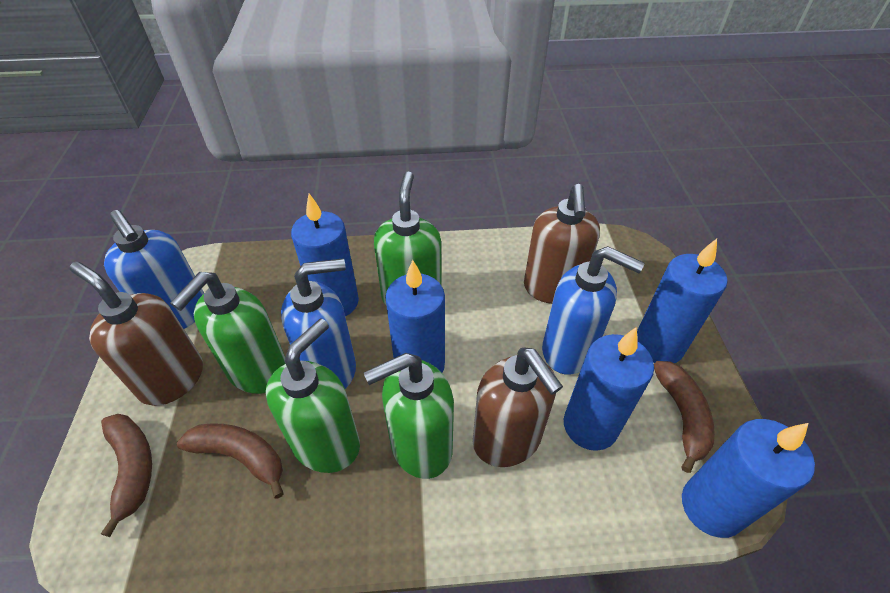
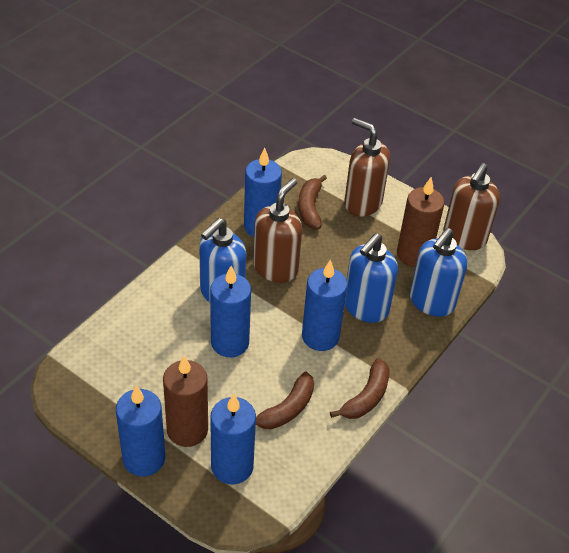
brown candle: none = 0 -> [163,355,208,447] [397,177,445,267] = 2
green soap dispenser: [170,272,286,394] [266,318,360,473] [364,353,454,479] [374,171,442,305] = 4 -> none = 0

